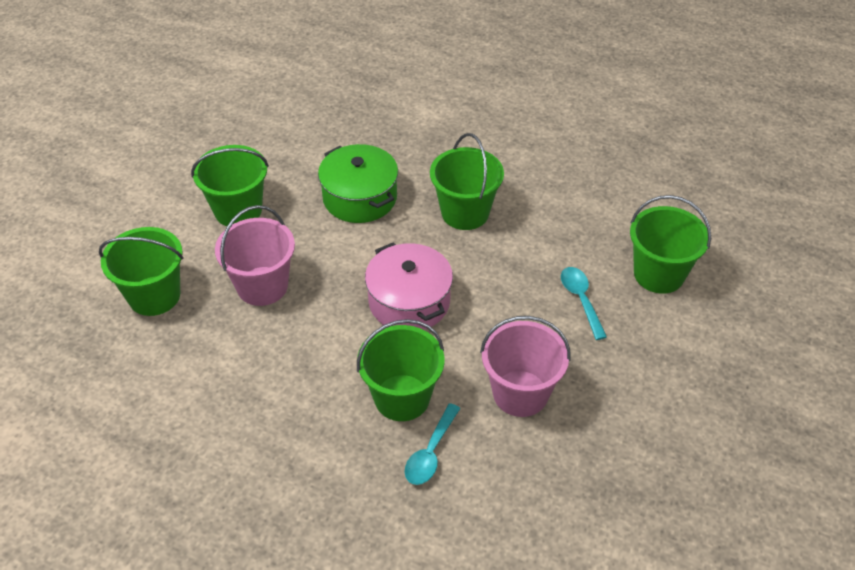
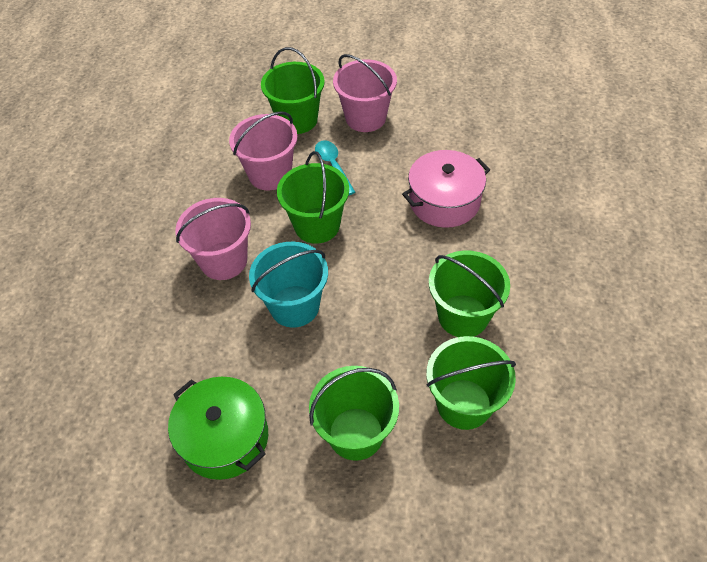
pink bucket: [215,205,295,306] [480,316,571,417] = 2 -> [175,198,251,280] [229,111,298,190] [333,54,397,132] = 3
turquoise bucket: none = 0 -> [249,242,328,328] = 1
turquoise spoon: [405,403,460,485] [561,267,607,340] = 2 -> [315,140,355,195] = 1

